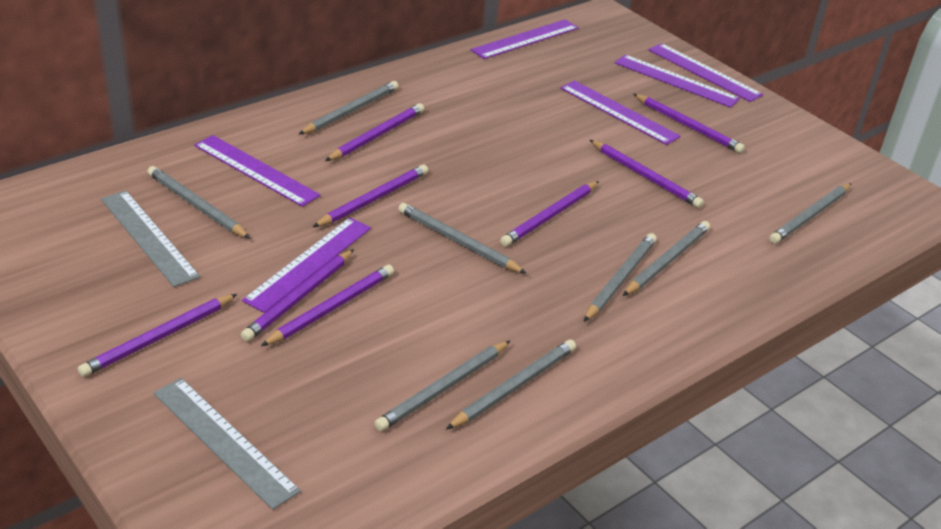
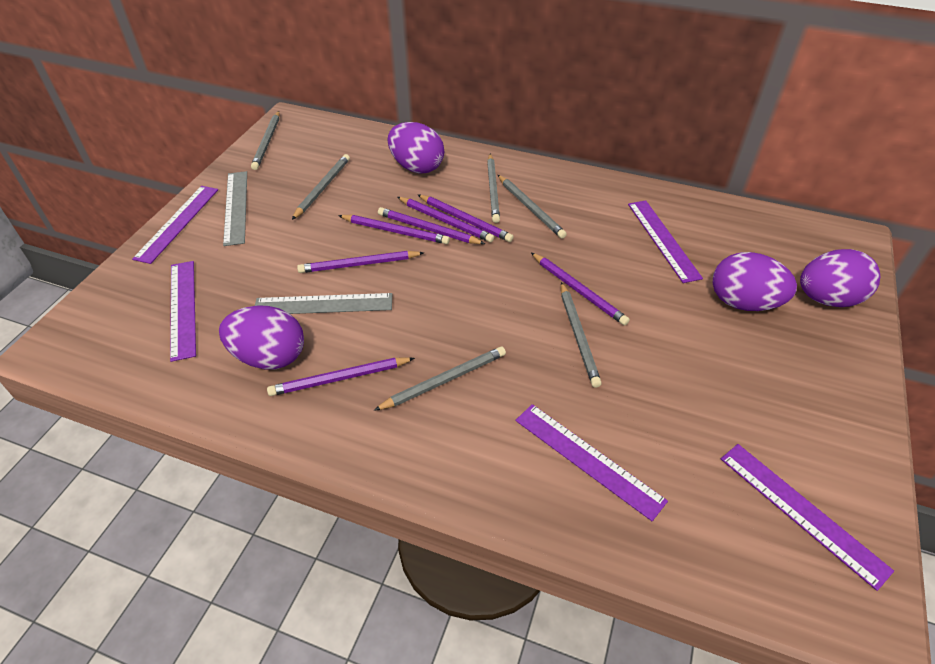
grey pencil: [148,166,250,239] [299,81,399,134] [375,341,510,431] [398,203,527,274] [446,339,576,429] [584,233,657,322] [623,221,710,296] [769,183,851,244] = 8 -> [251,111,279,170] [292,154,350,220] [374,347,506,411] [487,154,500,223] [498,175,567,239] [561,282,602,388] = 6
purple egg: none = 0 -> [219,305,304,369] [388,122,444,174] [713,252,797,311] [800,249,880,307] = 4
purple pencil: [78,294,237,377] [241,249,354,342] [261,265,394,346] [313,164,428,227] [325,103,424,161] [500,181,599,247] [590,140,704,208] [633,94,745,153] = 8 -> [267,357,415,396] [297,251,424,273] [338,215,450,244] [378,207,485,244] [397,197,494,242] [418,195,514,242] [531,252,630,325] = 7
purple ruler: [194,135,320,207] [242,217,371,313] [471,20,579,59] [560,80,681,145] [615,55,740,108] [648,43,763,102] = 6 -> [132,186,218,264] [170,261,196,362] [515,404,668,521] [628,201,703,283] [721,444,894,591] = 5

